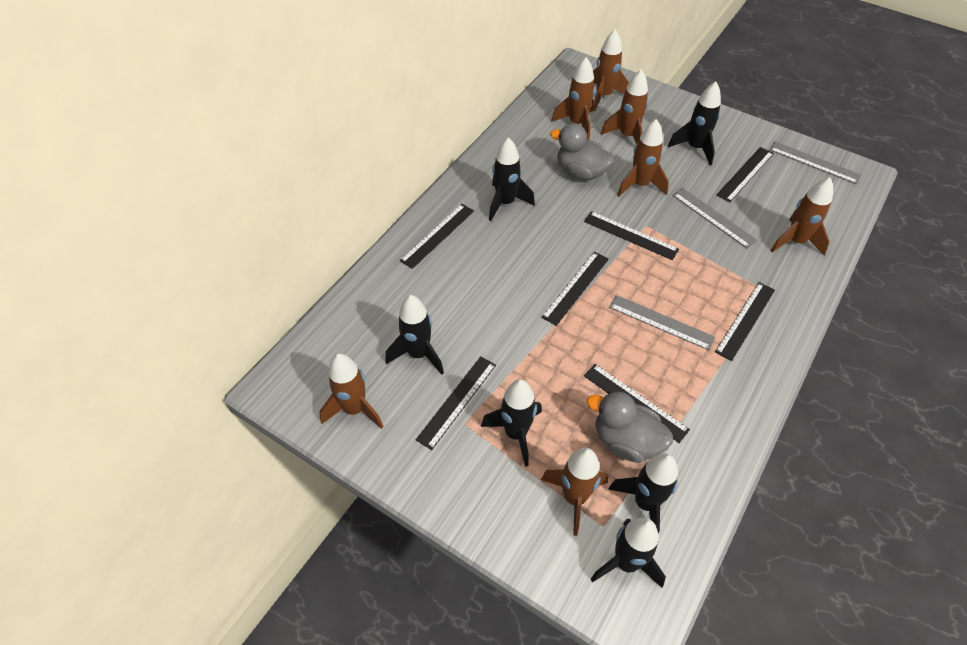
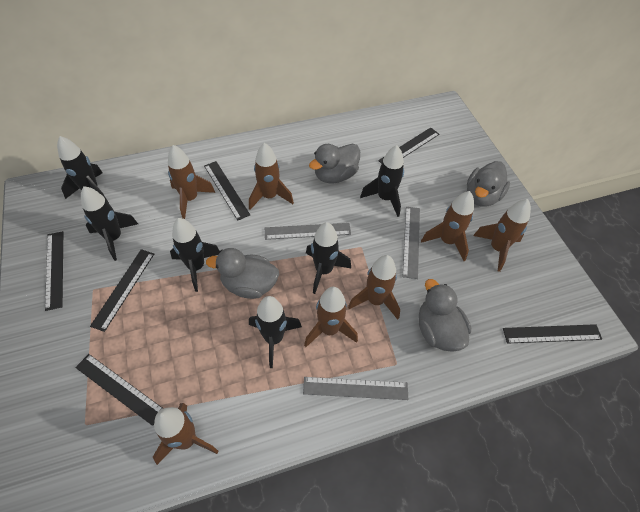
black ruler: [400,204,474,269] [416,356,496,450] [541,252,609,326] [584,211,679,260] [584,364,690,443] [715,282,775,361] [716,147,774,202] = 7 -> [45,231,63,311] [75,354,164,426] [90,249,154,332] [204,161,250,221] [378,127,440,164] [503,324,602,344] = 6
grey duck: [550,123,614,180] [587,391,673,463] = 2 -> [206,248,279,299] [309,144,360,183] [419,279,471,352] [467,161,510,206] = 4

